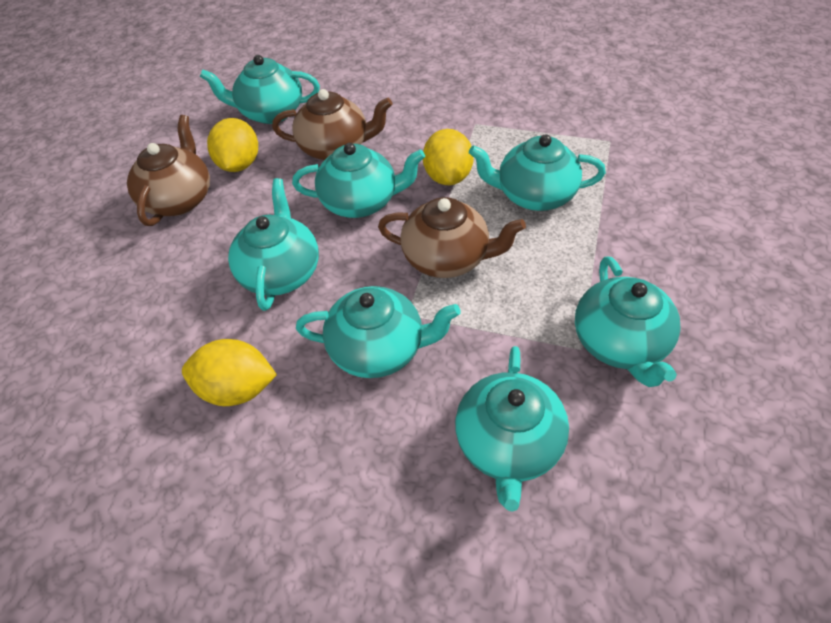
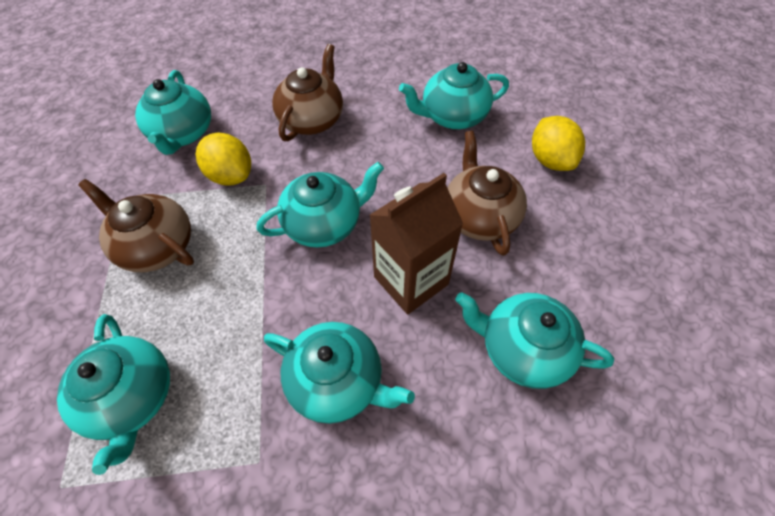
brown carton: none = 0 -> [369,173,463,315] = 1
turquoise teapot: [200,55,320,124] [228,178,319,311] [292,143,425,218] [296,286,461,378] [455,346,569,511] [469,134,606,211] [575,257,681,387] = 7 -> [57,314,170,475] [135,70,211,155] [256,162,384,247] [264,322,415,424] [399,62,509,129] [455,292,614,389] = 6
yellow lemon: [182,339,277,406] [207,118,258,172] [423,129,474,185] = 3 -> [196,133,251,186] [532,116,585,171] = 2

